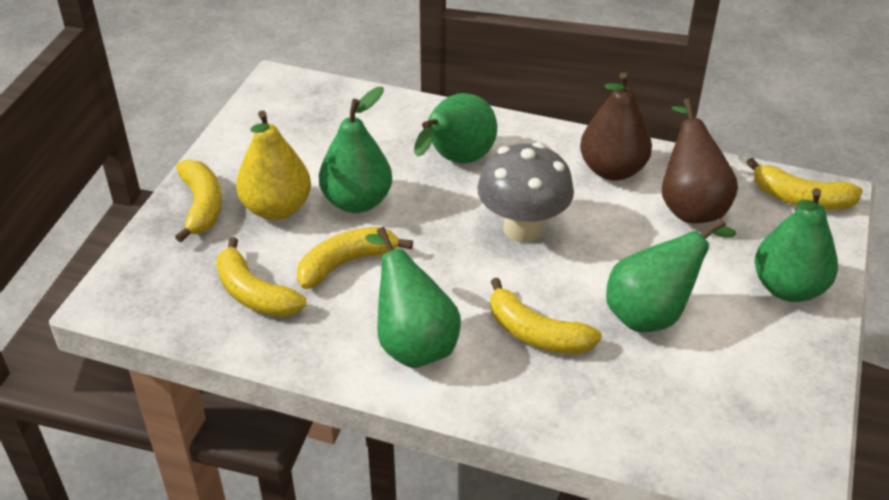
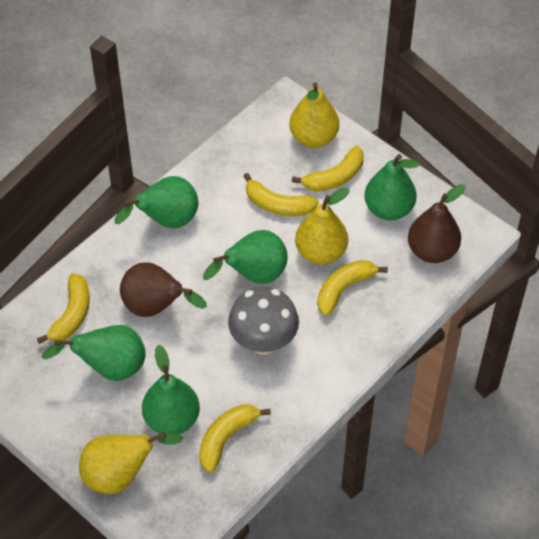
yellow pear: [236,110,311,220] = 1 -> [79,432,183,494] [289,82,339,148] [295,188,350,265] = 3

